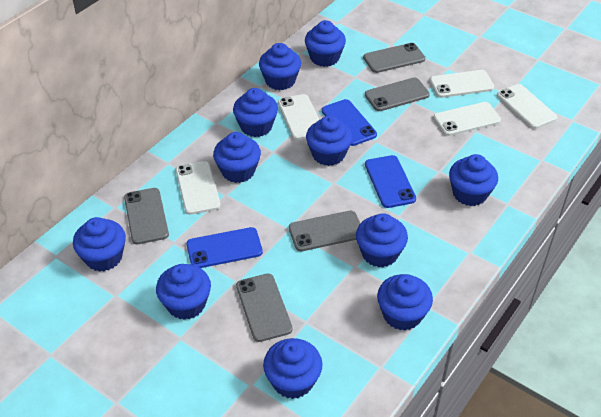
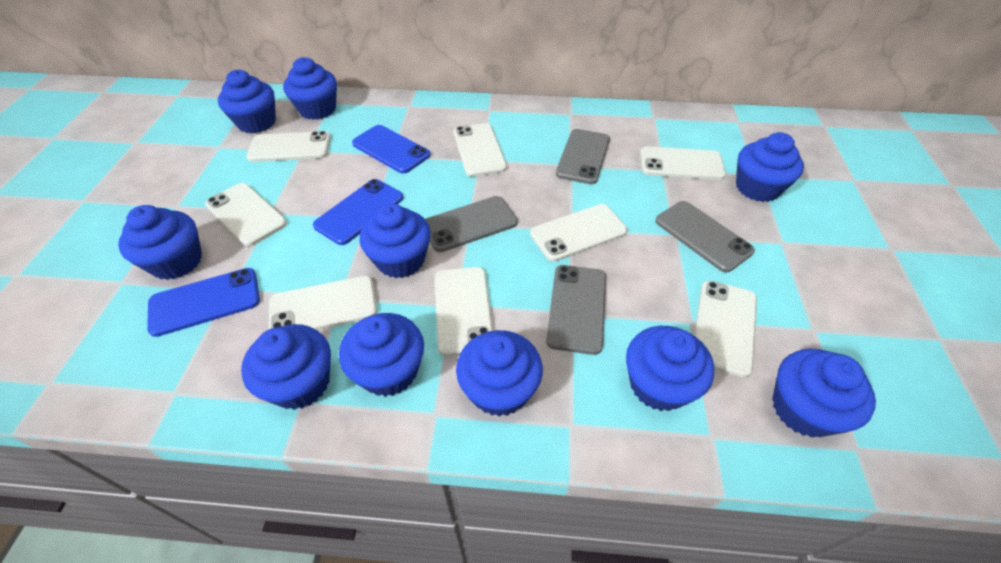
blue cupcake: [73,217,126,272] [156,264,211,320] [213,132,261,183] [233,88,278,137] [259,43,301,90] [263,338,322,399] [305,20,346,67] [306,115,353,166] [356,213,408,267] [377,274,433,330] [449,154,498,206] = 11 -> [118,205,202,280] [218,70,276,133] [241,324,331,410] [283,57,337,120] [339,313,424,397] [360,203,430,278] [456,330,543,417] [626,326,714,411] [736,132,804,202] [772,349,876,438] = 10
grey phone: [124,188,169,244] [236,274,293,342] [289,211,360,251] [363,43,425,73] [365,78,430,111] = 5 -> [425,196,518,252] [546,265,606,355] [556,129,610,184] [655,201,755,272] = 4
white phone: [176,161,221,215] [278,94,319,140] [430,70,494,98] [433,102,501,136] [497,84,557,129] = 5 -> [205,183,287,246] [246,131,331,162] [269,276,377,330] [435,267,493,356] [454,123,507,177] [530,204,628,262] [640,146,726,180] [694,280,757,378] = 8

